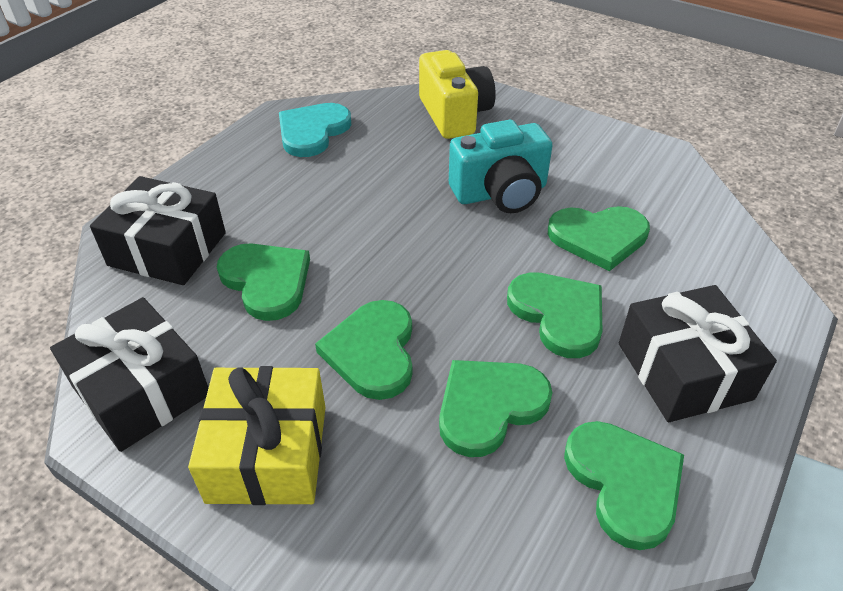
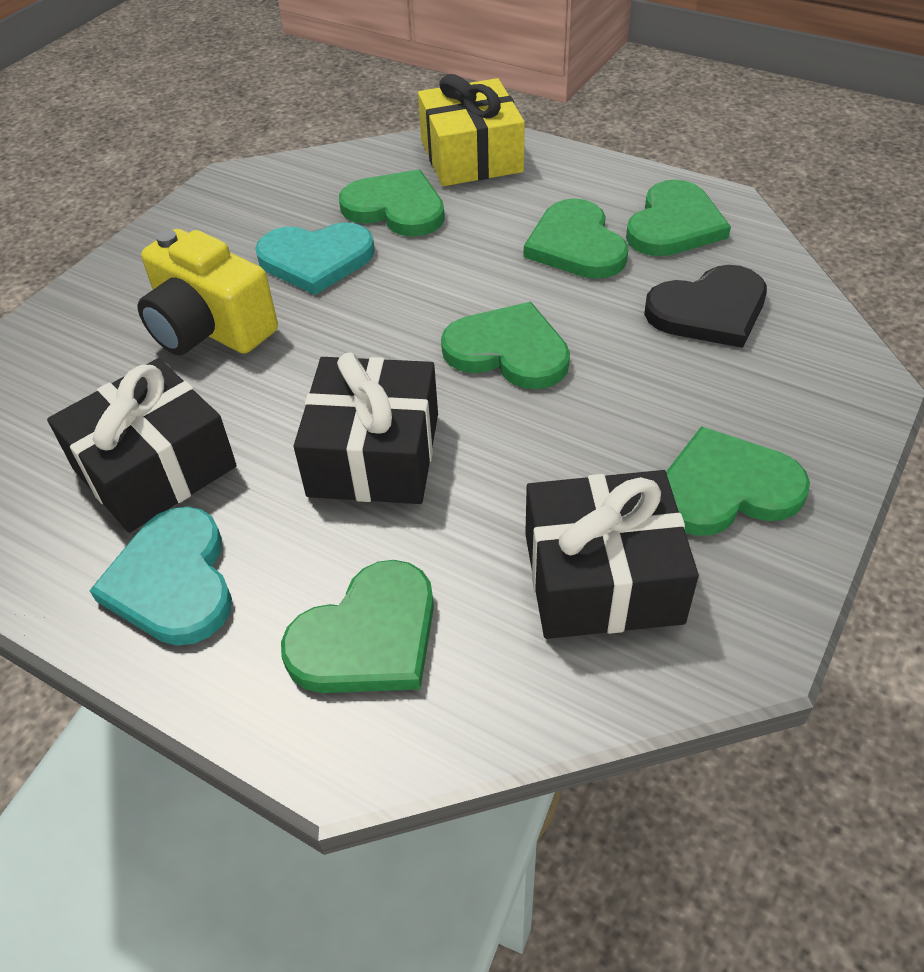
black heart: none = 0 -> [644,265,767,348] = 1
turquoise camera: [449,120,553,213] = 1 -> none = 0
turquoise heart: [279,103,351,157] = 1 -> [89,506,232,646] [255,222,375,295] = 2

